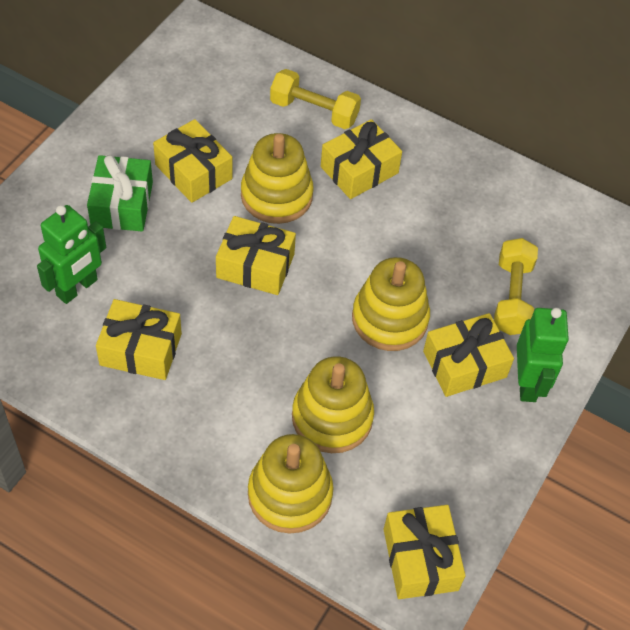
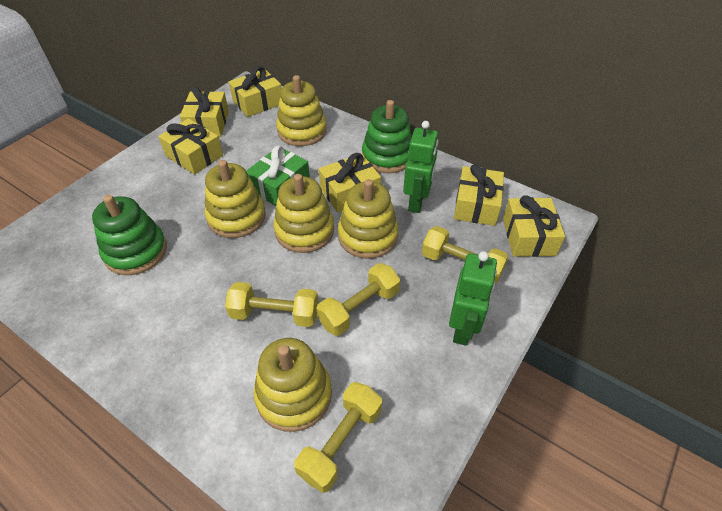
green stacking toy: none = 0 -> [92,195,167,275] [362,100,412,173] = 2
yellow dumbbell: [270,69,361,129] [494,238,538,335] = 2 -> [225,282,318,327] [294,382,382,493] [316,263,400,336] [422,226,508,284] = 4
yellow stacking toy: [241,133,314,224] [248,434,333,534] [292,356,374,453] [352,257,430,351] = 4 -> [205,160,266,238] [253,338,332,432] [273,174,334,253] [276,75,327,146] [338,179,399,259] = 5

